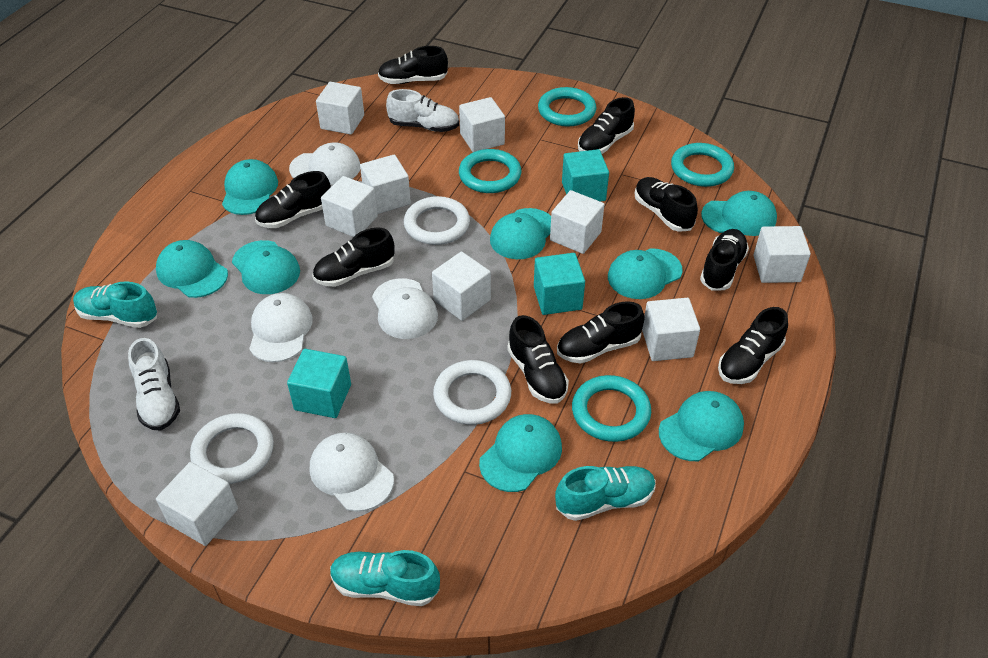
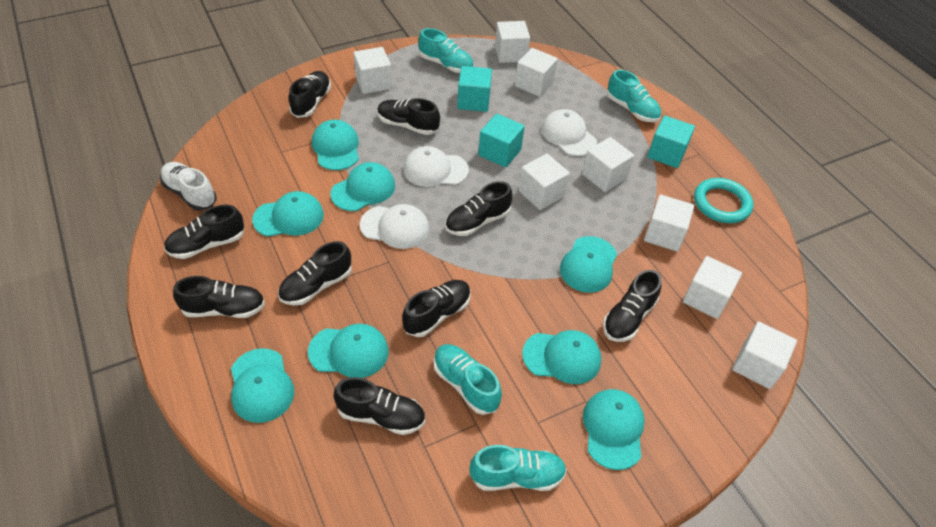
turquoise ring: [459,149,521,193] [538,87,596,127] [572,375,651,442] [671,143,734,187] = 4 -> [694,178,753,223] = 1
turquoise shoe: [73,281,157,328] [330,550,440,606] [555,466,656,521] = 3 -> [418,28,473,73] [434,344,502,415] [470,445,567,491] [607,70,661,122] = 4
white cap: [249,293,313,362] [289,142,360,185] [310,433,394,512] [372,278,438,339] = 4 -> [360,204,429,249] [403,146,469,187] [541,109,597,156] = 3
white cube: [156,462,238,546] [316,82,364,135] [321,176,378,237] [360,154,411,214] [432,251,491,321] [459,97,505,152] [550,190,605,254] [642,298,700,361] [753,226,811,283] = 9 -> [354,47,392,94] [495,21,530,63] [515,48,558,97] [518,154,570,210] [582,137,634,192] [644,194,694,252] [683,256,742,319] [732,321,797,389] = 8
white ring: [190,413,274,484] [404,196,470,245] [433,360,511,425] = 3 -> none = 0
white shoe: [128,338,180,430] [386,89,459,132] = 2 -> [160,162,217,210] = 1

